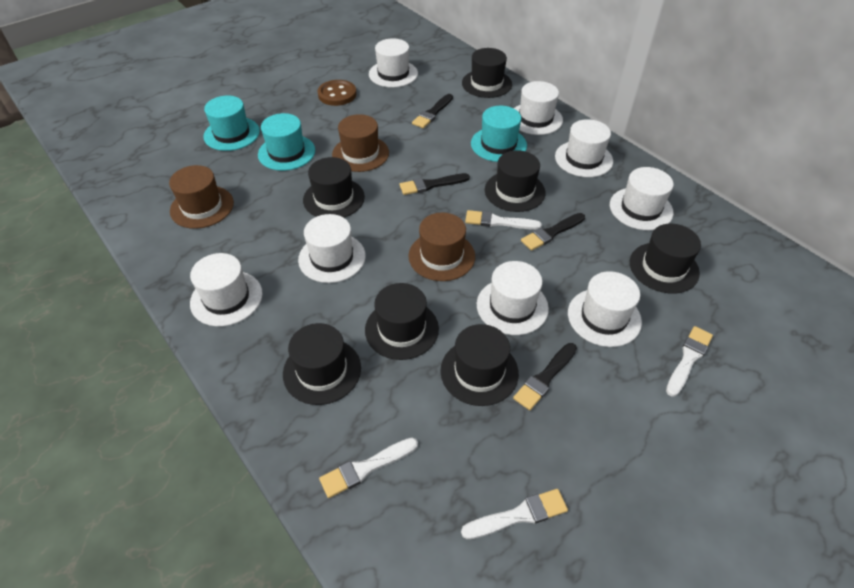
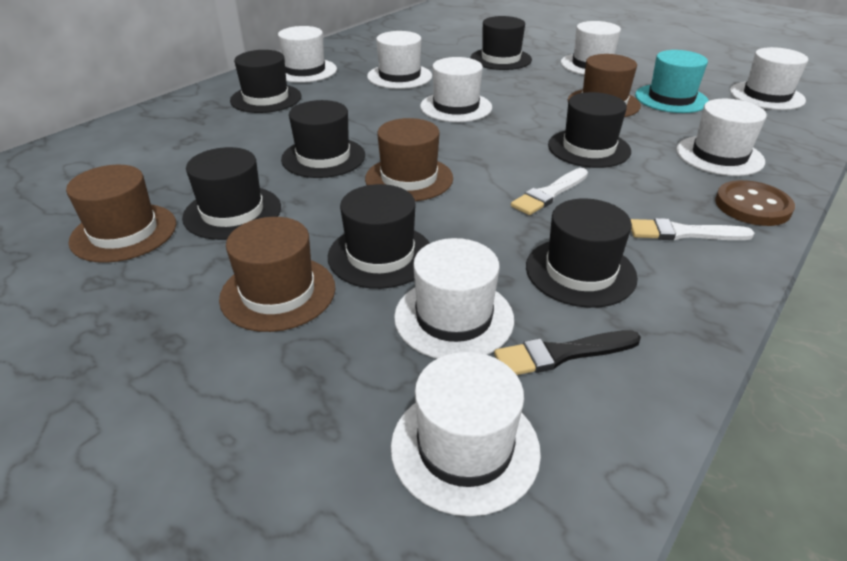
black brush: [400,173,470,195] [412,94,453,128] [513,343,577,410] [521,213,585,251] = 4 -> [494,330,641,375] = 1
brown hat: [169,165,234,229] [332,114,389,172] [408,213,475,281] = 3 -> [66,165,176,263] [219,217,335,332] [365,118,453,201] [568,54,641,117] = 4
turquoise hat: [204,96,260,151] [258,113,315,171] [471,106,527,162] = 3 -> [635,50,709,113] = 1
white brush: [319,438,418,498] [461,489,568,539] [465,210,542,230] [666,326,713,397] = 4 -> [511,168,588,215] [631,218,755,240] = 2

